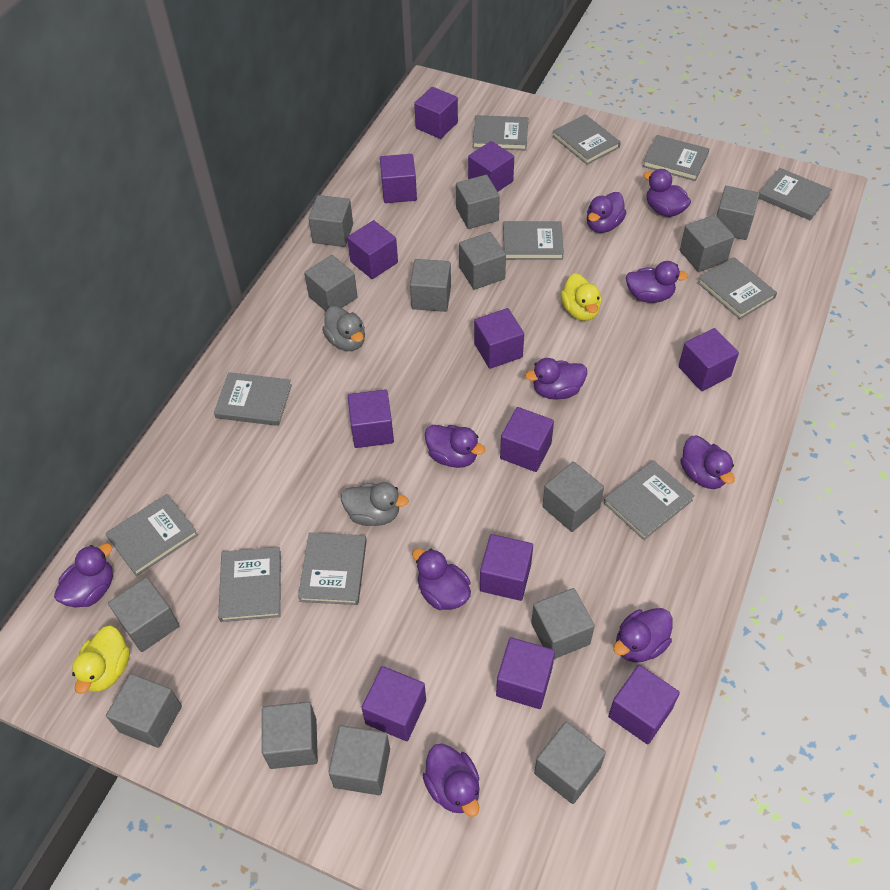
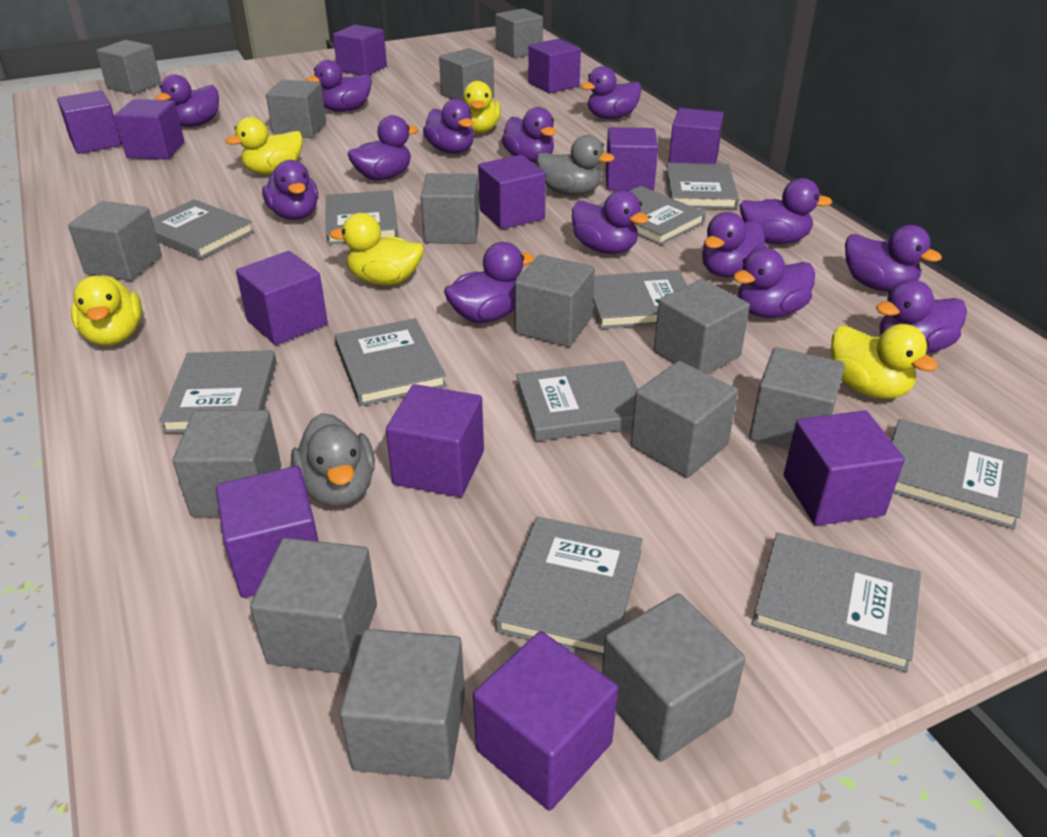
purple duck: [54,543,113,607] [412,548,471,610] [423,744,480,817] [425,425,485,468] [525,358,587,400] [587,192,626,233] [613,608,672,662] [626,261,688,303] [644,169,691,217] [680,436,735,489] = 10 -> [155,74,219,127] [262,160,318,220] [306,60,372,112] [347,115,418,181] [423,99,474,154] [444,242,534,323] [502,107,556,163] [572,190,649,254] [581,66,642,119] [702,212,767,277] [733,248,815,318] [740,178,833,244] [845,225,942,292] [876,280,967,353] = 14
yellow duck: [72,625,130,694] [560,273,601,321] = 2 -> [71,275,142,346] [225,117,303,175] [329,213,424,285] [463,81,501,133] [831,324,938,399] = 5

